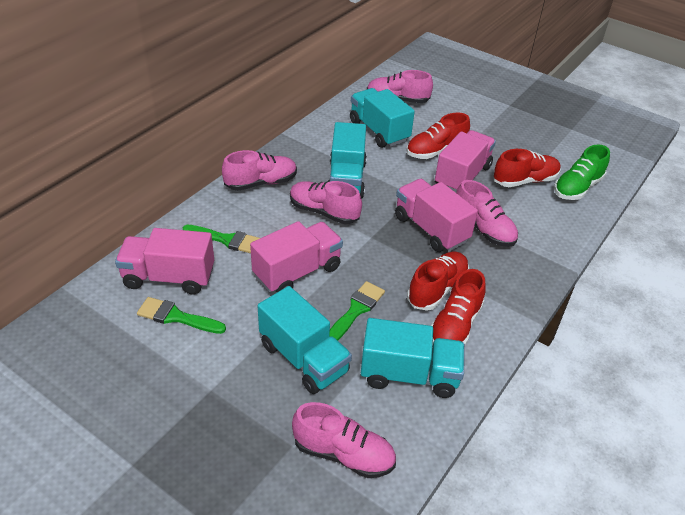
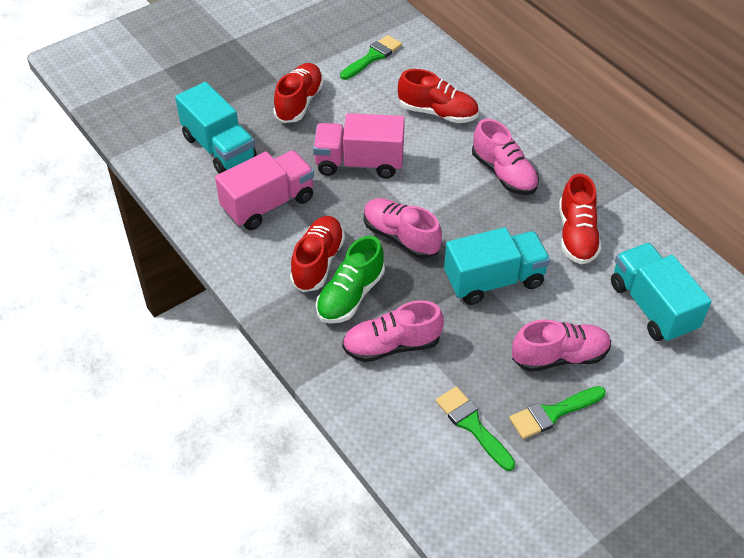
pink shoe: [222,150,297,191] [290,181,362,224] [292,402,396,478] [367,70,433,103] [456,180,518,247] = 5 -> [342,300,444,362] [364,198,442,259] [472,119,539,195] [512,319,611,372] = 4
pink truck: [115,228,214,295] [250,221,343,293] [395,179,478,252] [435,130,496,192] = 4 -> [215,150,314,230] [313,113,405,179] = 2
turquoise truck: [258,286,352,394] [328,122,367,198] [350,88,415,148] [361,318,465,398] = 4 -> [175,82,257,174] [444,227,550,305] [611,243,712,343] = 3

